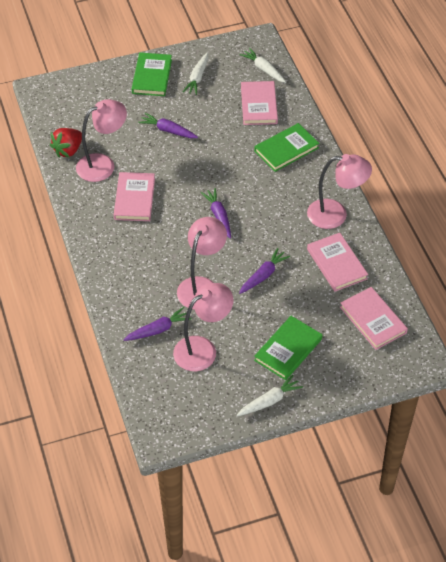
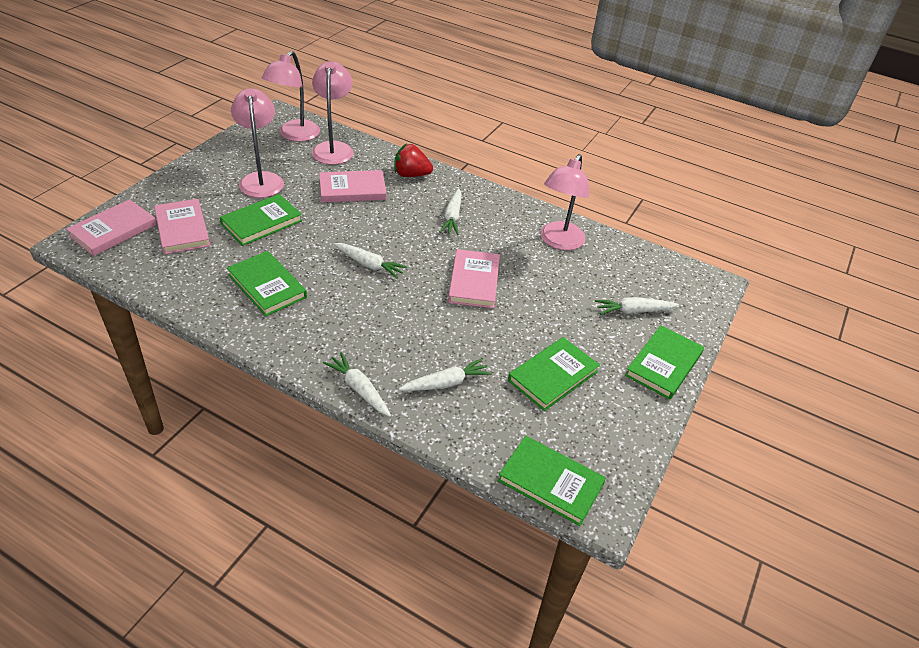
green book: [132,52,172,96] [254,123,319,172] [254,316,322,380] = 3 -> [220,194,302,246] [227,251,307,316] [498,436,606,526] [508,337,600,411] [625,325,704,400] = 5
purple carrot: [123,307,192,341] [138,113,198,138] [201,188,231,239] [239,248,290,294] = 4 -> none = 0
white carrot: [183,52,209,95] [236,375,303,416] [239,48,286,83] = 3 -> [323,352,391,417] [333,243,407,279] [399,358,492,391] [440,189,462,235] [595,297,679,315] = 5

